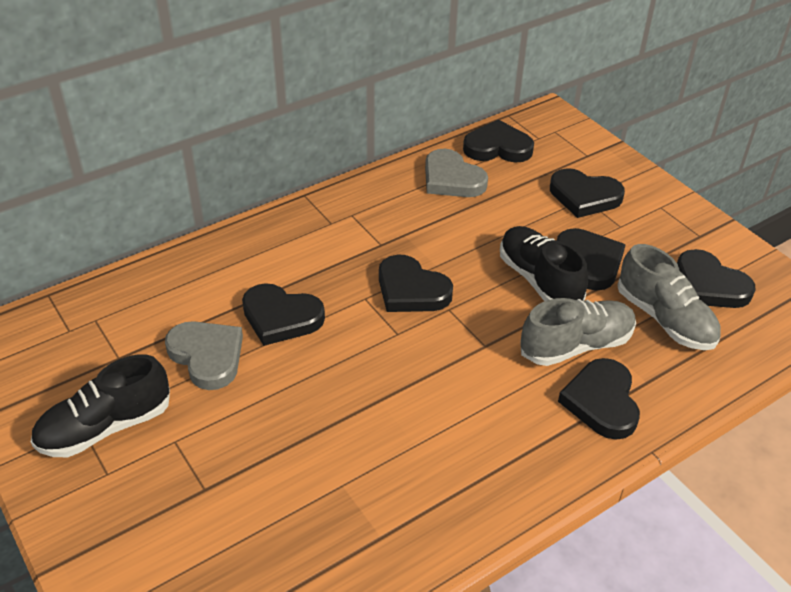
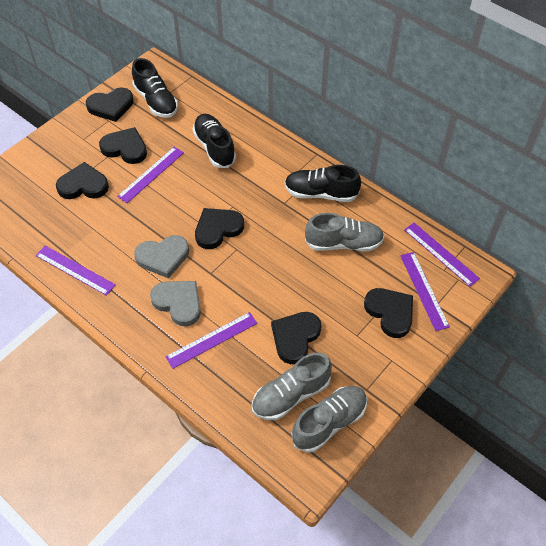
black heart: [242,283,325,346] [379,255,453,312] [463,120,534,163] [550,168,625,218] [557,228,626,290] [558,358,640,440] [677,249,755,308] = 7 -> [56,162,109,199] [86,88,134,122] [99,127,147,164] [195,208,244,249] [271,312,321,364] [364,288,413,338] = 6
black shoe: [31,354,170,457] [500,226,588,301] = 2 -> [132,58,178,118] [192,114,236,168] [285,165,361,202] = 3
grey shoe: [520,298,636,366] [617,244,721,350] = 2 -> [252,353,332,420] [291,386,367,453] [305,213,384,251] = 3
purple ruler: none = 0 -> [36,246,116,296] [117,147,184,203] [165,312,257,369] [400,252,450,331] [404,223,480,286] = 5

